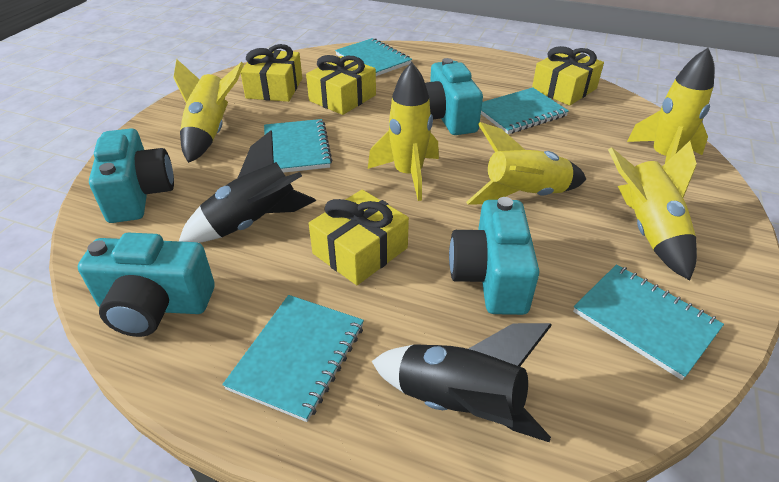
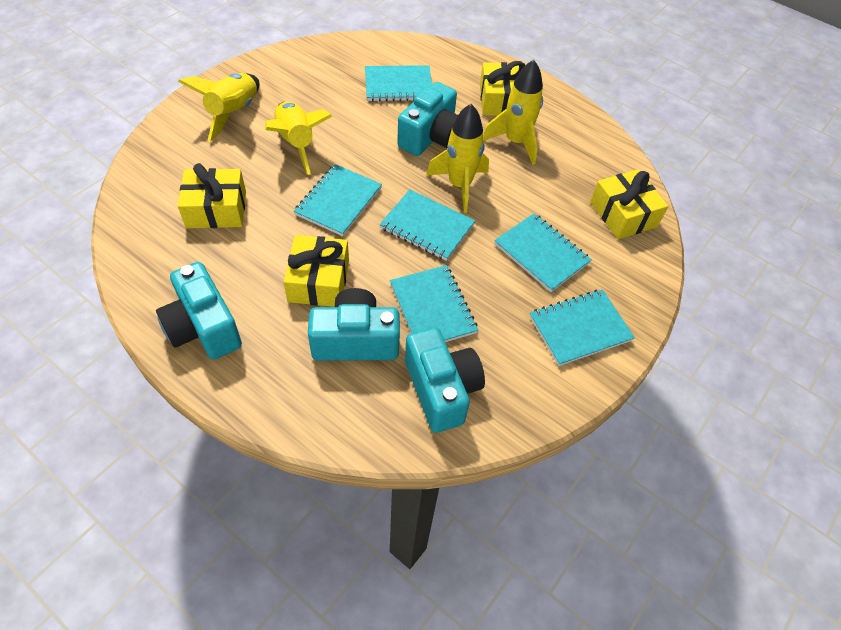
black rocket: [179,130,316,243] [372,323,552,442] = 2 -> none = 0
turquoise notebook: [222,295,364,422] [264,119,332,173] [335,38,412,76] [481,88,569,134] [573,264,724,380] = 5 -> [294,164,382,236] [365,65,432,102] [380,189,475,261] [390,265,478,342] [494,213,592,292] [530,289,635,366] = 6
yellow rocket: [173,59,244,163] [368,62,439,201] [466,122,586,205] [608,141,697,280] [627,48,714,163] = 5 -> [178,73,260,141] [265,101,332,175] [426,104,489,213] [483,60,543,165] = 4

